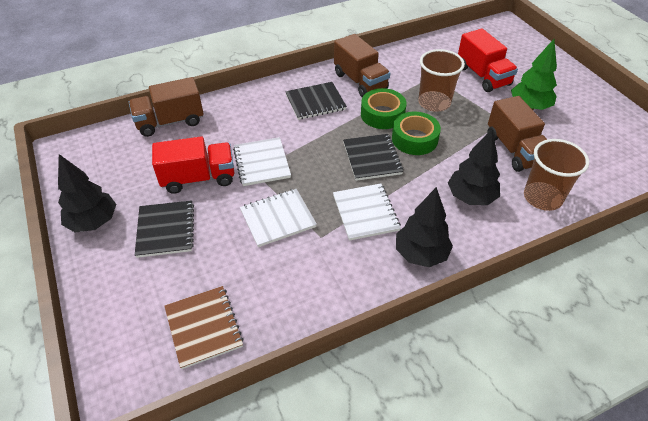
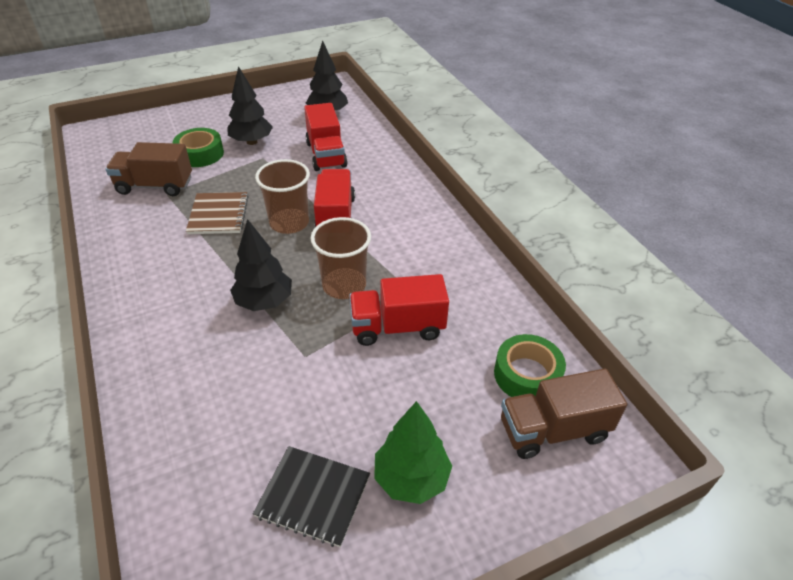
black notebook: [135,200,194,258] [285,82,347,120] [343,134,403,181] = 3 -> [253,446,370,547] = 1
brown truck: [129,77,204,137] [334,34,390,97] [488,96,547,172] = 3 -> [106,142,192,196] [501,369,627,459] = 2
red truck: [152,136,234,194] [458,28,518,92] = 2 -> [304,103,347,171] [314,169,355,228] [349,274,449,346] = 3
white notebook: [233,137,291,186] [240,189,317,247] [333,184,401,241] = 3 -> none = 0

